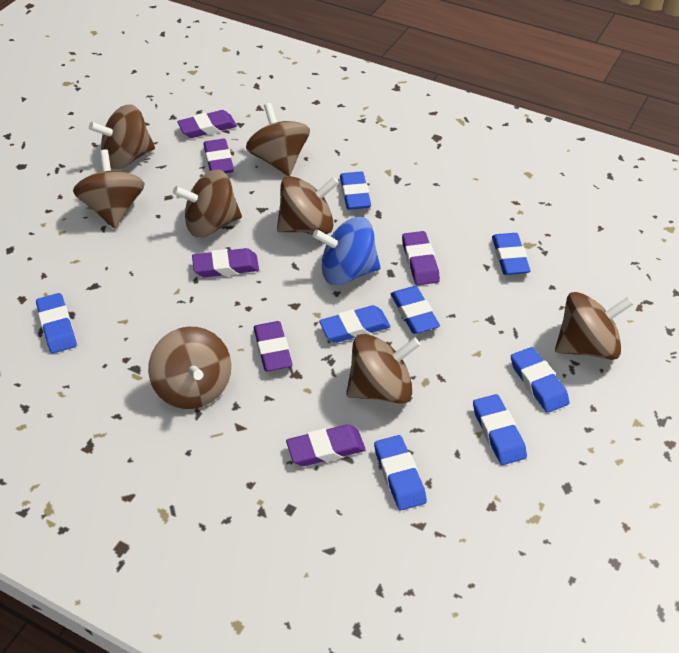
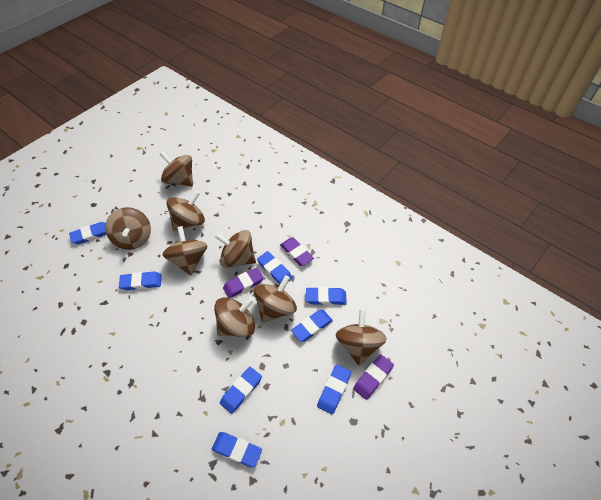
blue spinning top: [312,217,381,285] = 1 -> none = 0
purple eraser: [177,110,237,138] [192,248,259,277] [204,139,234,173] [254,321,293,371] [286,424,366,466] [402,231,440,285] = 6 -> [223,268,264,298] [280,237,314,266] [353,354,394,400] = 3

